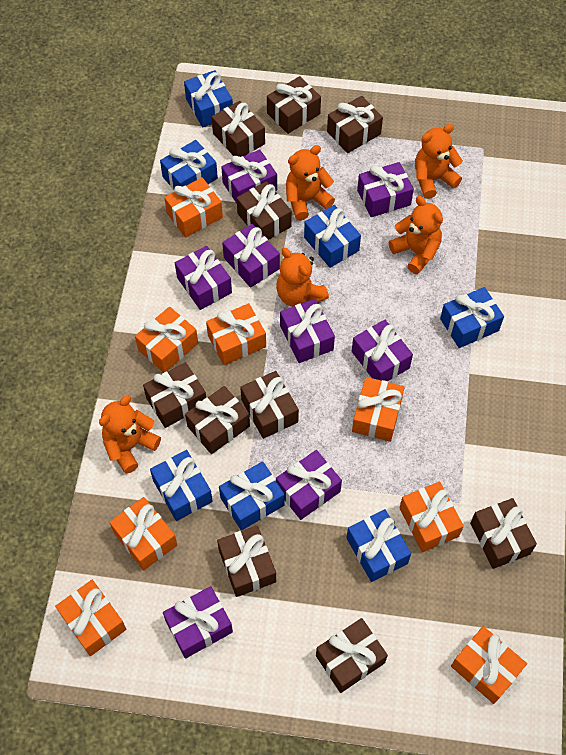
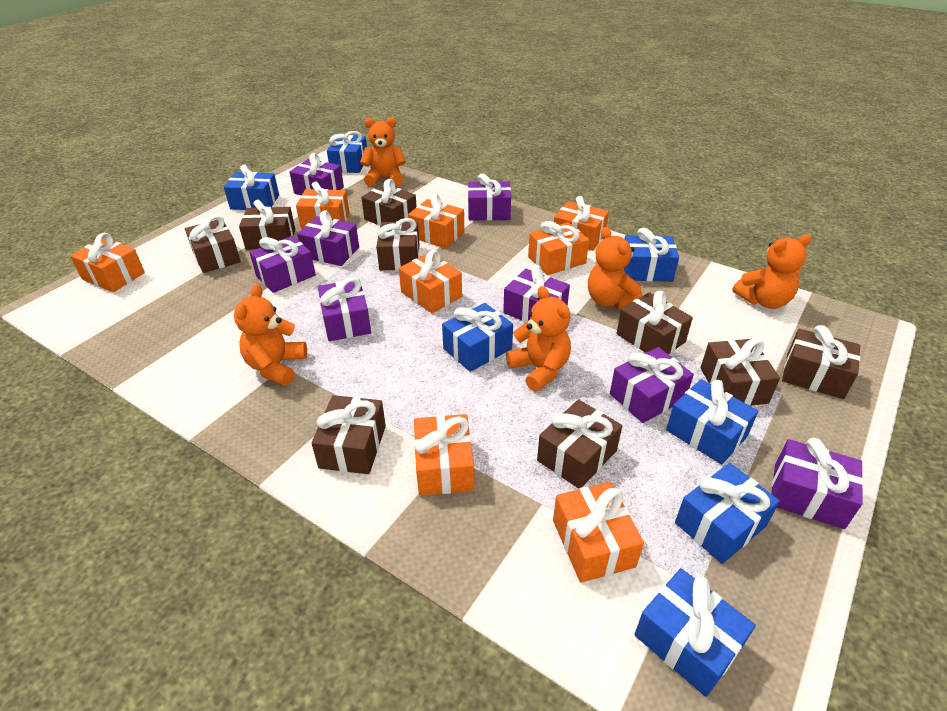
brown gift: [143,362,206,428] [185,386,250,454] [212,101,265,157] [217,525,276,597] [237,181,292,240] [240,371,299,439] [267,76,321,134] [316,618,388,693] [327,96,383,153] [470,498,537,569] = 10 -> [185,215,241,273] [239,200,295,250] [312,395,386,474] [361,179,417,226] [376,218,420,271] [537,400,622,489] [617,290,693,354] [700,338,780,406] [782,325,860,399] = 9

